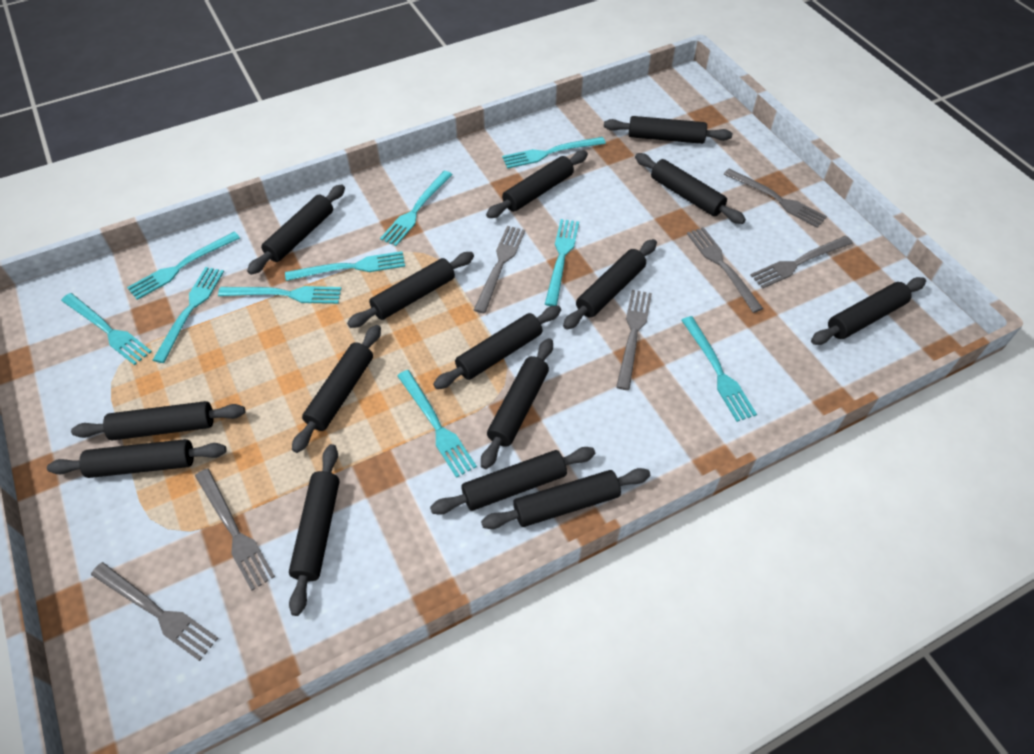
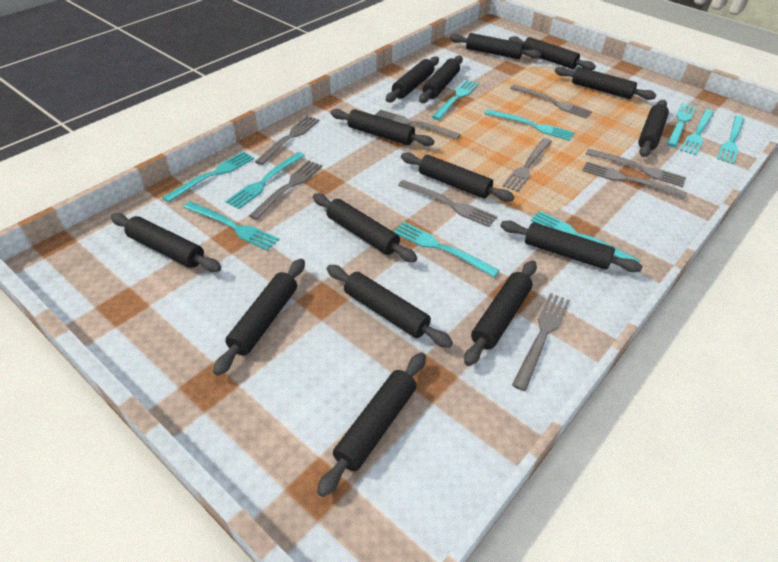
grey fork: [91,562,218,661] [195,468,275,591] [474,226,525,313] [616,290,652,390] [687,227,763,313] [723,169,827,228] [750,236,853,289] = 7 -> [249,160,322,220] [255,116,319,165] [375,109,461,139] [398,180,497,227] [502,138,552,192] [510,85,592,118] [512,293,570,391] [582,162,687,199] [586,149,686,187] = 9

